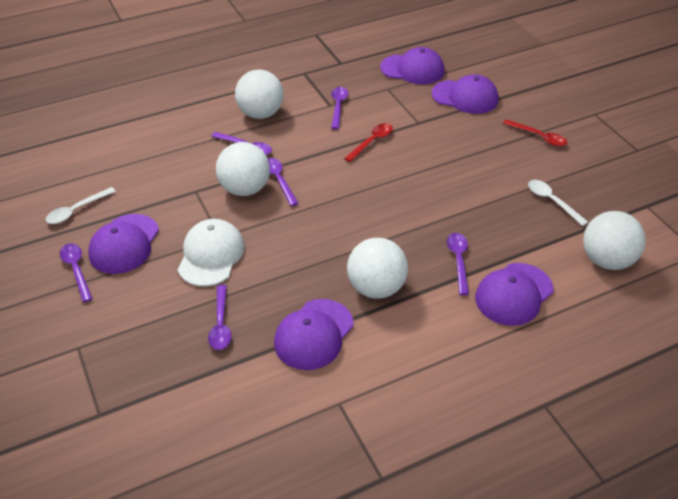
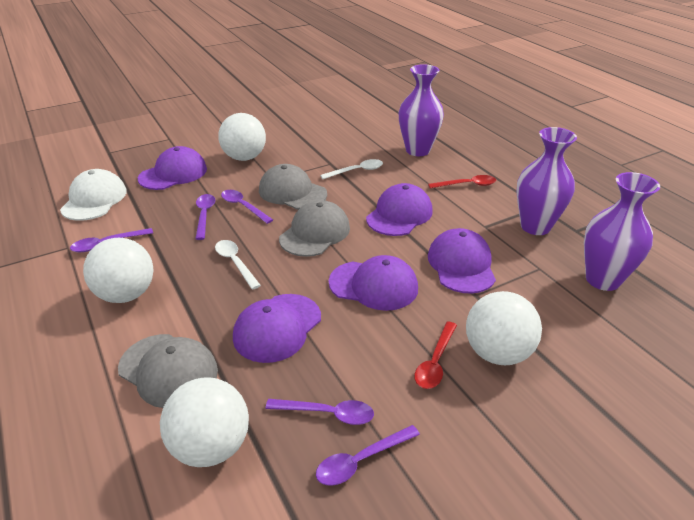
grey cap: none = 0 -> [118,334,218,408] [259,164,327,209] [279,200,350,257] = 3
purple spoon: [60,243,93,302] [208,285,232,350] [211,132,272,155] [268,158,299,206] [331,87,348,129] [447,233,469,295] = 6 -> [70,228,153,252] [195,194,215,240] [221,190,273,224] [265,399,374,425] [316,425,420,486] = 5
purple vase: none = 0 -> [399,64,444,156] [516,127,577,235] [584,172,660,291] = 3

